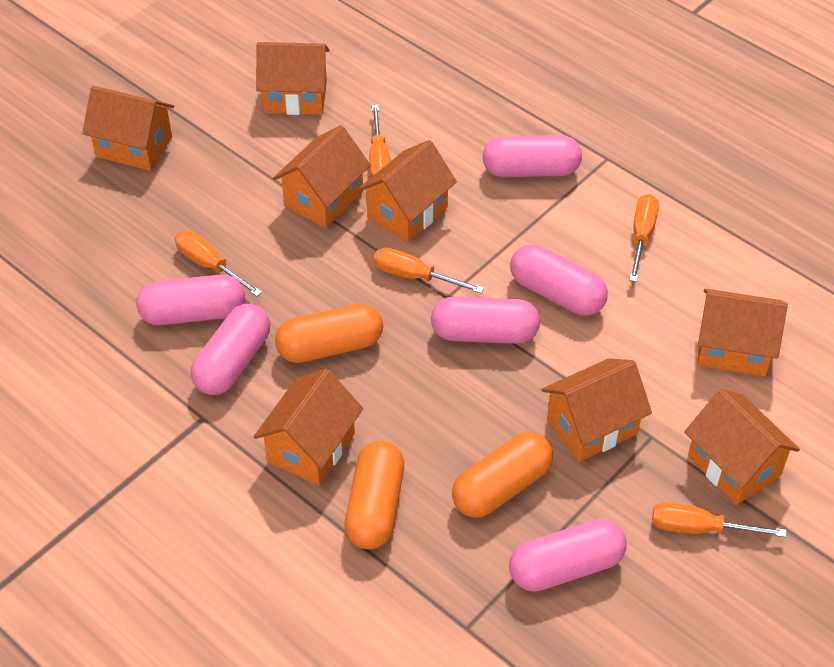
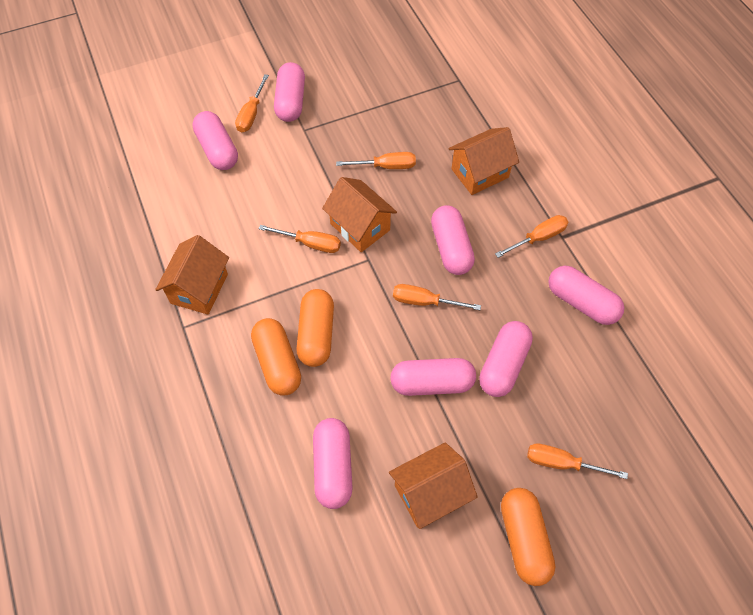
orange house: [82,85,174,171] [254,369,363,486] [256,42,330,115] [273,125,371,228] [358,140,457,242] [541,358,652,462] [684,389,800,505] [697,289,788,376] = 8 -> [155,235,229,314] [322,177,397,252] [389,442,478,529] [448,127,519,195] = 4
orange screwdriver: [175,230,262,296] [369,105,390,177] [373,247,484,293] [629,194,659,282] [652,502,786,537] = 5 -> [235,74,269,133] [259,225,341,253] [336,152,416,169] [393,284,481,310] [495,215,568,258] [527,443,628,479] = 6
pink capsule: [136,274,245,325] [191,304,270,395] [431,296,540,344] [483,135,582,177] [509,519,627,592] [510,244,608,315] = 6 -> [192,111,238,170] [274,62,305,122] [313,418,353,509] [390,358,476,396] [431,205,475,275] [479,321,533,397] [548,266,624,325] = 7

